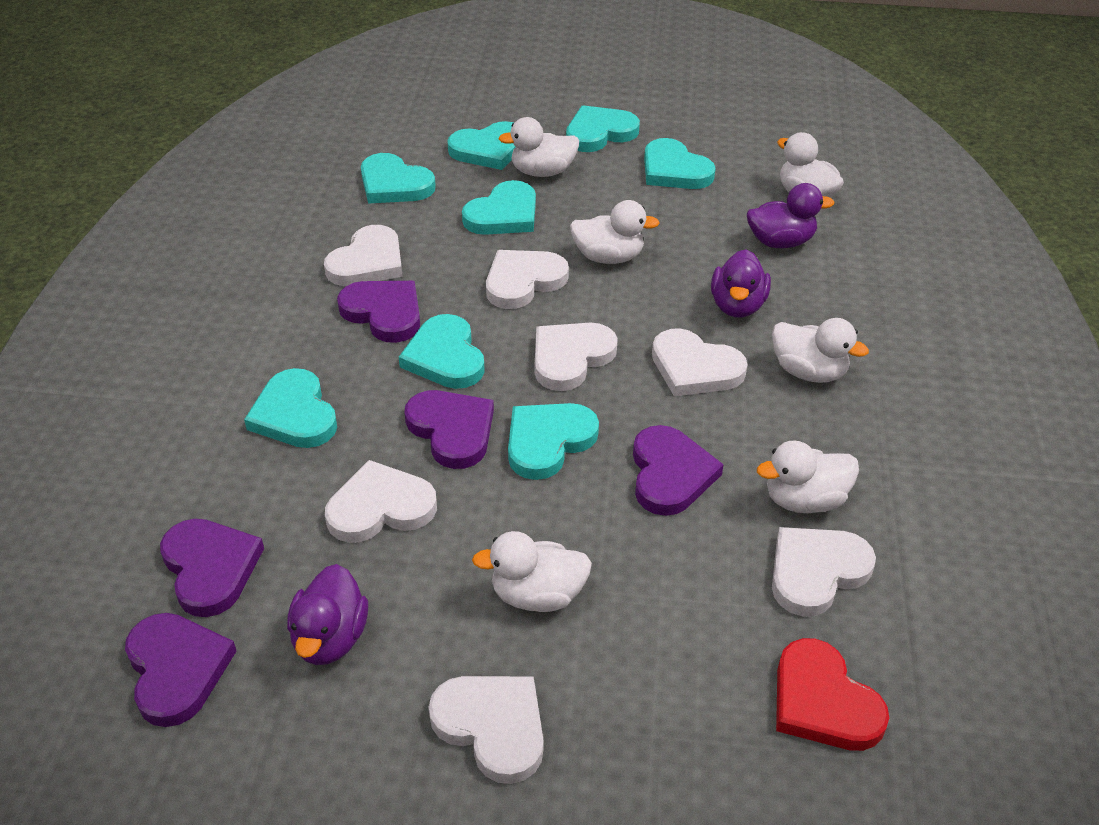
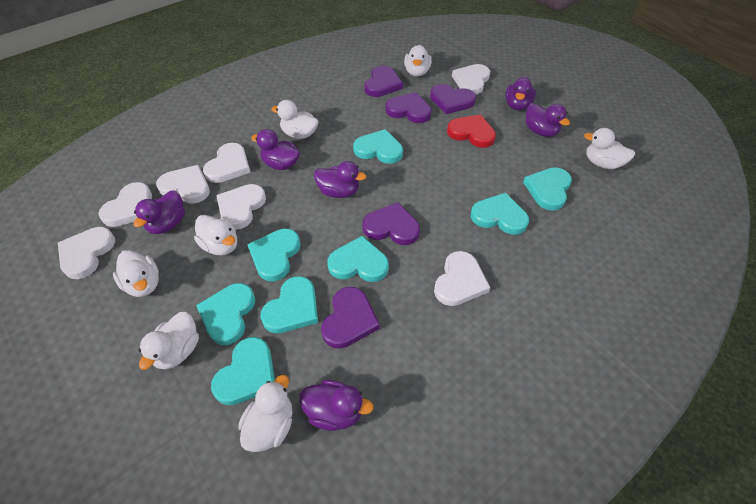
purple duck: [287,564,368,665] [711,249,771,318] [747,183,834,248] = 3 -> [134,190,185,234] [251,129,300,170] [299,380,374,431] [314,161,366,198] [505,76,536,110] [526,103,570,137] = 6
white duck: [472,531,592,612] [498,117,579,177] [570,200,660,264] [757,441,859,513] [772,318,869,383] [777,132,844,198] = 6 -> [113,250,159,297] [139,312,199,370] [194,215,237,255] [238,375,293,452] [271,100,319,139] [404,45,432,77] [584,128,635,169] = 7

